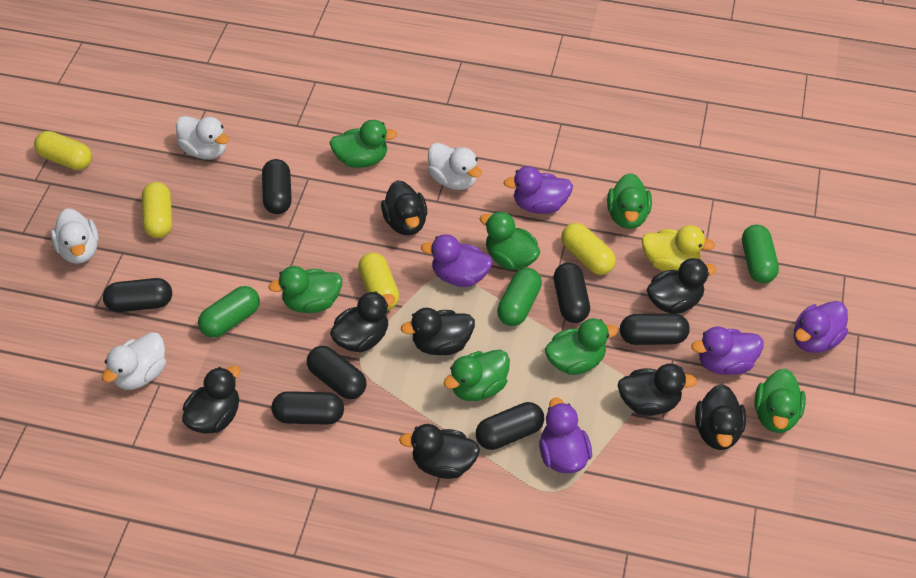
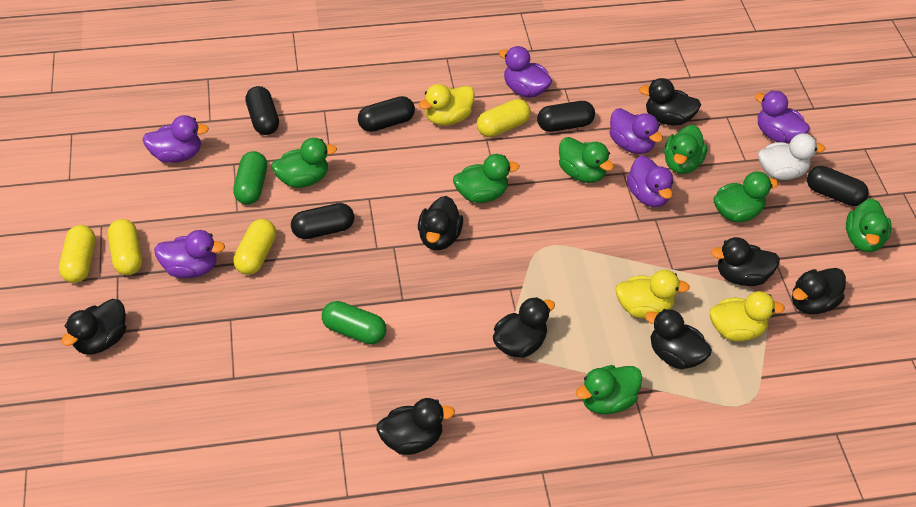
black capsule: [103,278,172,312] [262,159,292,214] [272,391,344,425] [307,346,366,399] [476,402,544,450] [554,263,590,323] [620,313,690,345] = 7 -> [245,86,279,135] [291,203,354,239] [358,96,415,132] [537,101,595,132] [807,166,869,206] = 5
green capsule: [198,286,260,338] [497,268,542,326] [742,225,779,283] = 3 -> [233,151,267,205] [322,301,386,344] = 2
purple duck: [421,234,493,287] [504,166,573,214] [539,398,592,473] [692,326,764,375] [794,301,848,353] = 5 -> [142,115,209,163] [154,230,225,278] [499,46,552,98] [610,108,663,154] [627,156,673,207] [755,91,810,144] = 6
white duck: [51,208,99,264] [102,332,166,390] [176,116,229,159] [428,143,482,190] = 4 -> [758,133,825,180] = 1
yellow duck: [642,225,715,271] = 1 -> [419,84,475,126] [615,270,690,319] [710,291,785,342] = 3

